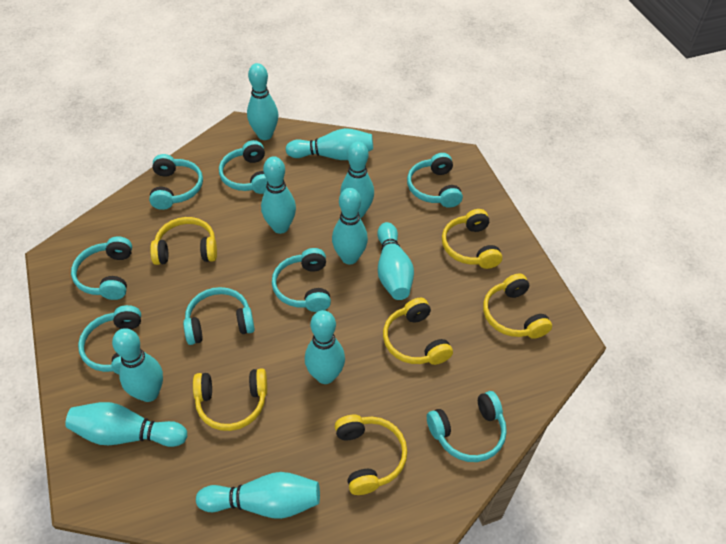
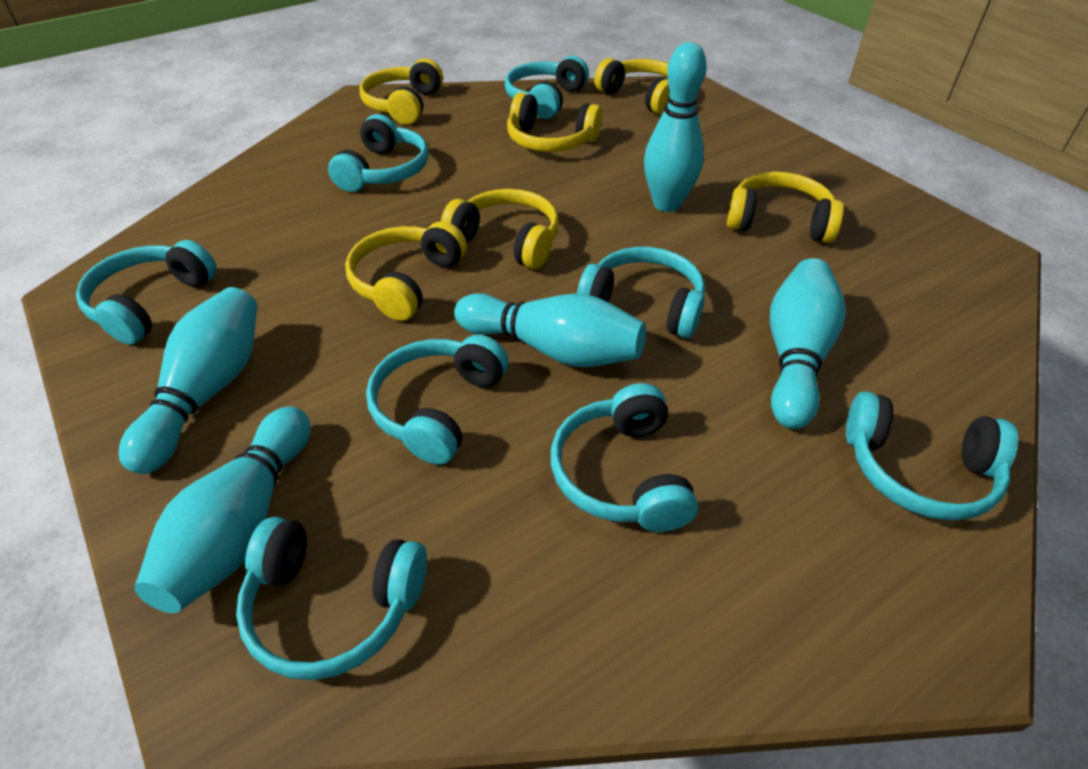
turquoise bowling pin: [65,402,187,447] [112,328,163,402] [196,472,320,519] [247,63,279,140] [261,156,296,234] [286,128,373,160] [305,310,345,384] [332,188,368,265] [340,142,374,218] [377,222,414,300] = 10 -> [119,287,258,474] [135,407,310,613] [454,293,646,367] [644,42,707,212] [770,258,846,429] = 5

